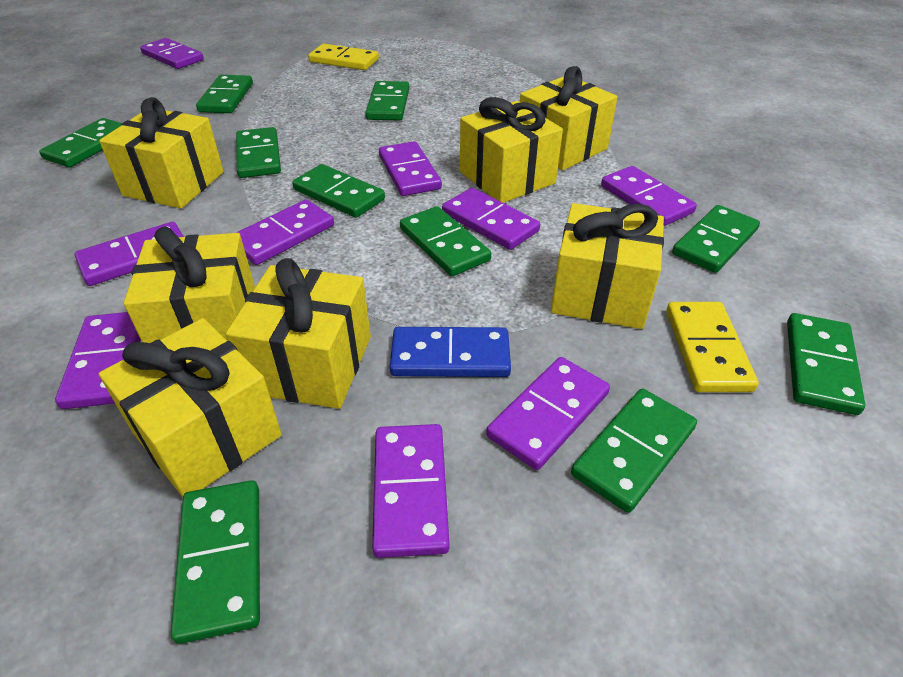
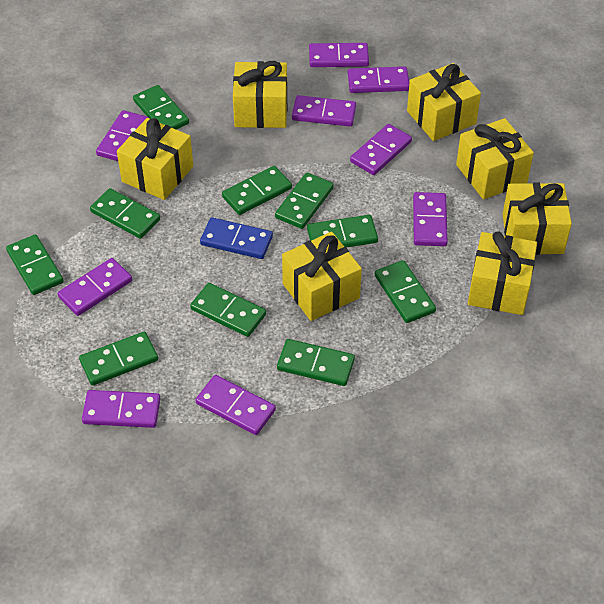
yellow domino: [308,44,379,70] [666,302,759,392] = 2 -> none = 0

